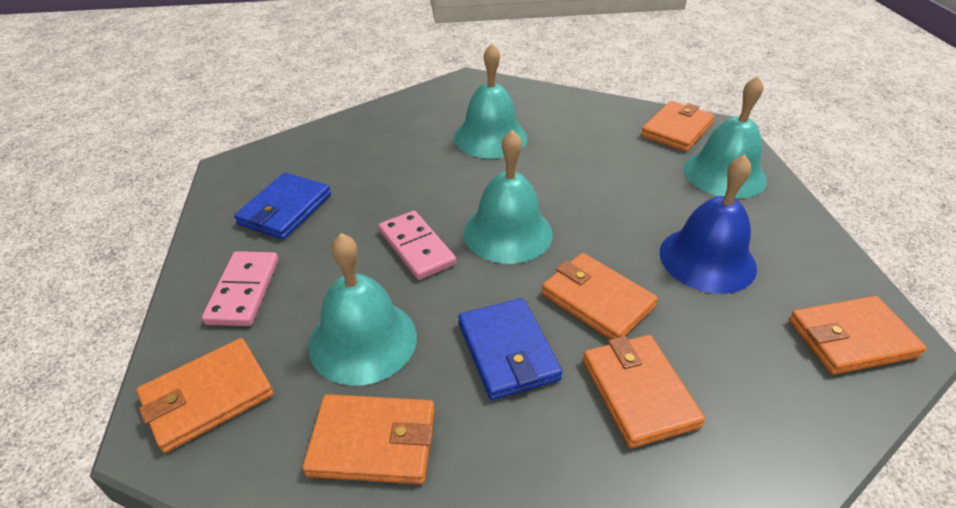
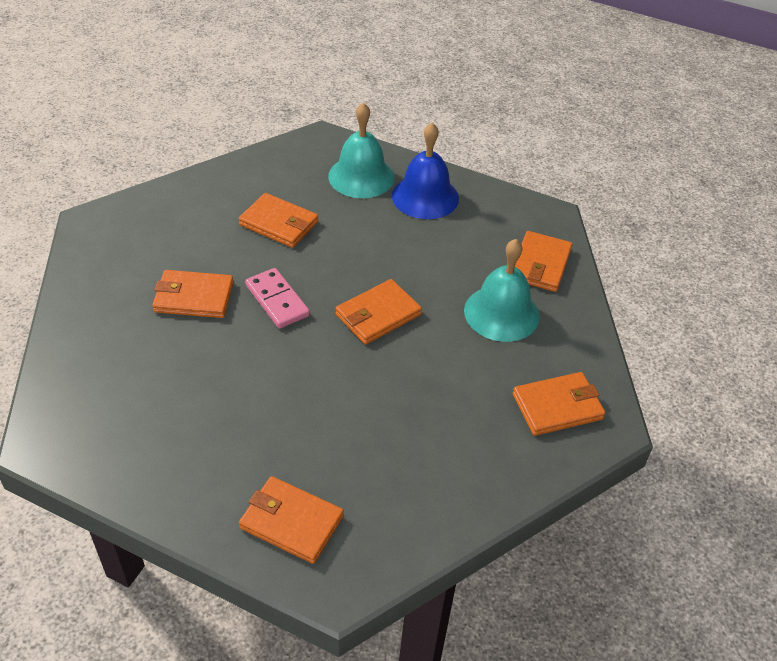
blue wallet: [234,172,331,240] [458,298,563,400] = 2 -> none = 0
pink domino: [202,251,279,326] [379,211,456,280] = 2 -> [245,268,310,329] = 1
turquoise bell: [308,233,417,386] [454,44,527,159] [463,129,553,264] [684,76,767,199] = 4 -> [328,102,394,198] [464,239,540,342] = 2

